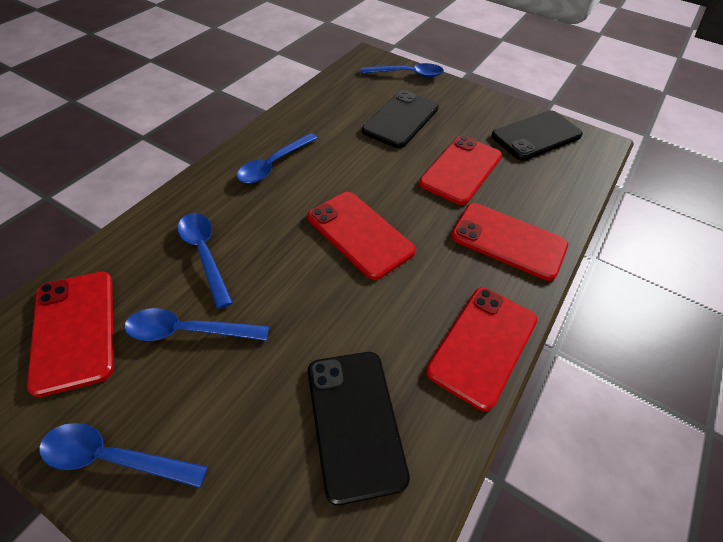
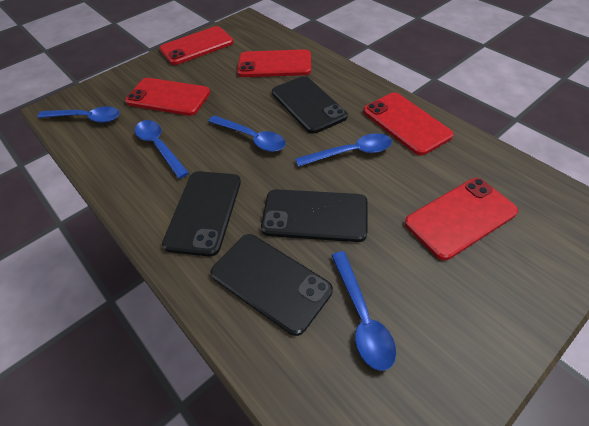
black phone: [308,352,410,505] [362,90,439,148] [491,110,583,161] = 3 -> [162,171,241,256] [210,234,333,336] [261,189,368,242] [272,76,348,134] = 4

